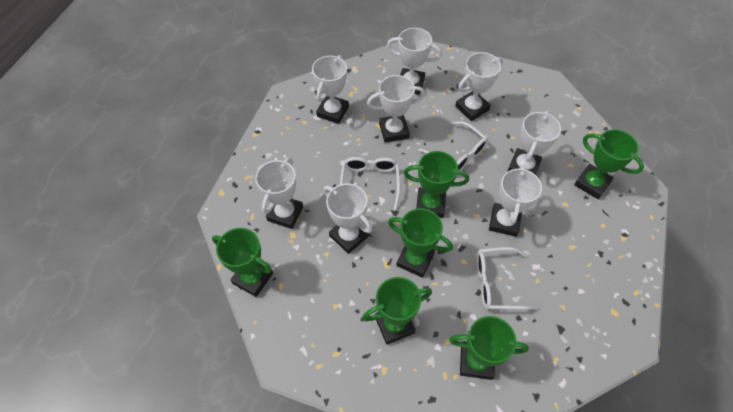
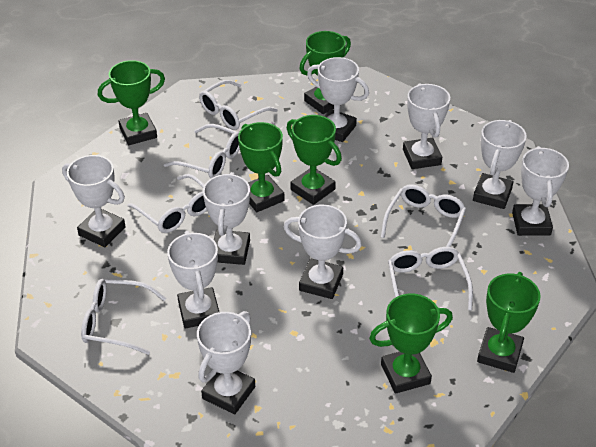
white glasses: [340,157,400,210] [418,121,488,170] [476,247,539,310] = 3 -> [81,279,166,355] [127,174,207,233] [164,124,240,178] [199,80,278,130] [381,184,466,247] [388,247,473,310] = 6
white trophy: [255,158,303,229] [312,55,349,124] [324,184,372,254] [367,75,425,143] [387,28,442,95] [455,52,503,121] [489,165,542,237] [507,111,561,175] = 8 -> [62,155,126,247] [167,231,219,329] [197,311,255,414] [203,172,250,265] [284,205,362,299] [307,57,369,142] [403,83,450,169] [473,120,527,209] [512,146,569,236] = 9

